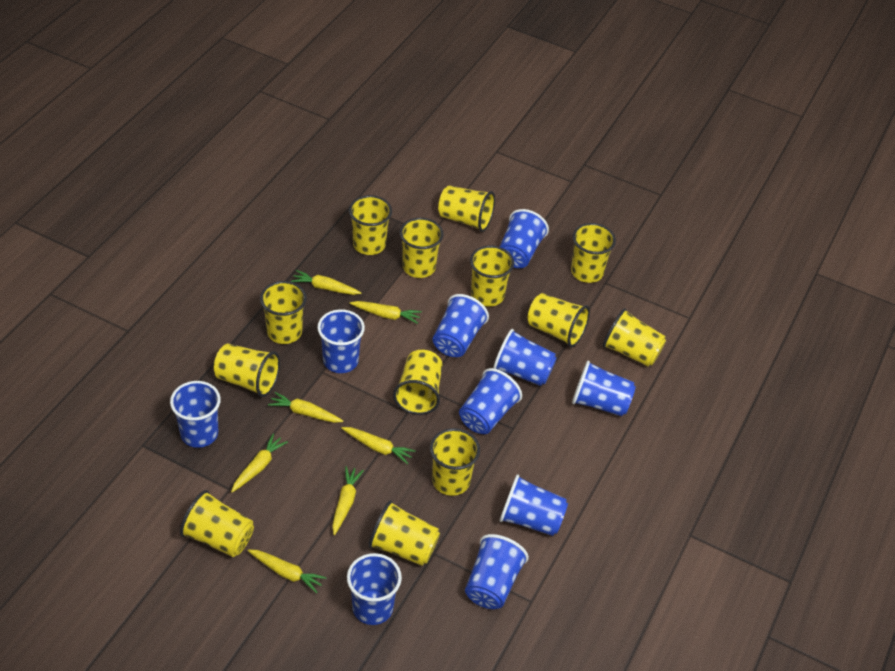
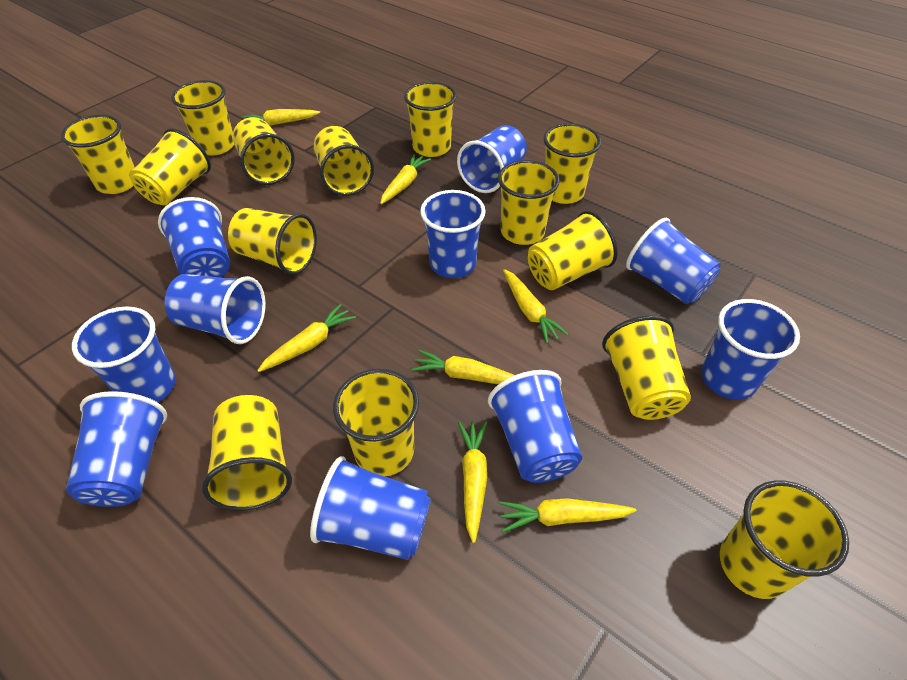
yellow cup: [180,490,254,557] [214,343,280,397] [260,281,307,344] [349,195,392,255] [368,500,440,566] [393,350,442,415] [400,218,444,278] [430,428,480,496] [438,185,495,232] [470,246,514,306] [528,293,590,347] [571,223,616,283] [603,308,666,367] = 13 -> [60,115,135,194] [130,128,211,205] [171,80,234,155] [202,395,292,511] [228,208,317,275] [233,117,295,185] [314,126,374,196] [333,369,419,476] [404,82,457,157] [498,160,560,245] [528,211,618,290] [543,123,601,204] [602,315,691,420] [720,480,849,599] = 14

